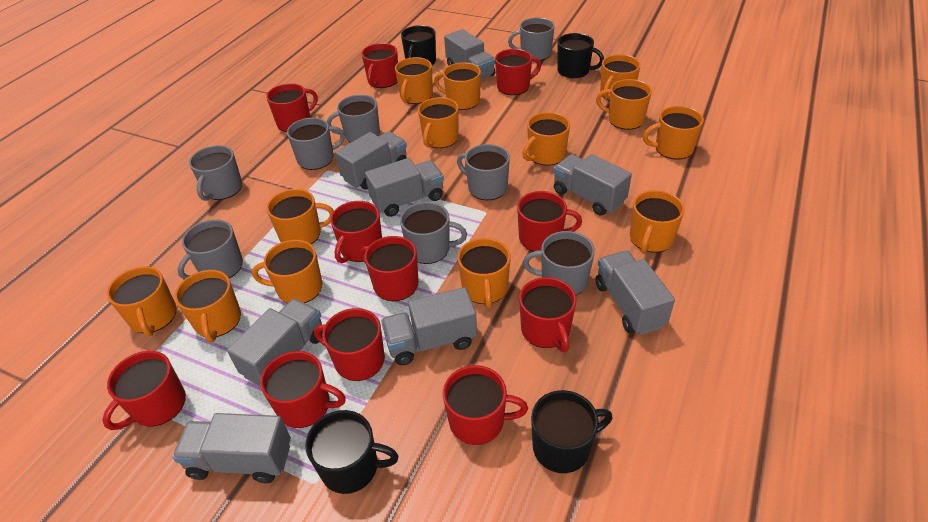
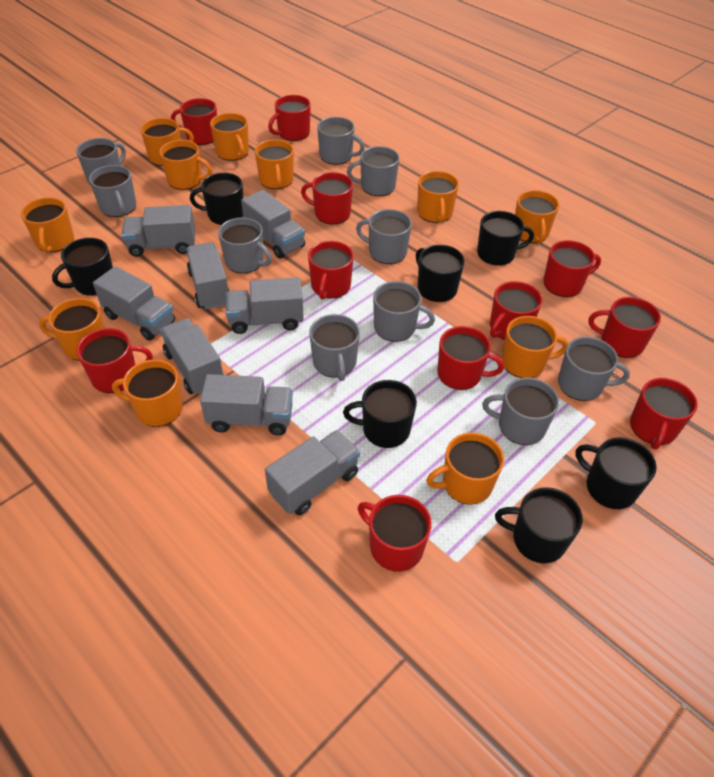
black mug: [305,410,399,494] [401,25,436,65] [531,390,612,473] [557,33,604,78] = 4 -> [52,238,113,296] [190,173,243,225] [343,380,417,448] [416,245,465,302] [477,211,534,266] [495,487,583,563] [575,437,657,509] = 7
grey mug: [178,219,243,280] [189,145,242,201] [287,118,345,170] [327,95,380,143] [400,202,467,264] [457,144,510,200] [508,18,555,61] [523,231,595,295] = 8 -> [76,138,126,184] [89,165,136,217] [218,218,272,274] [309,314,360,381] [317,117,365,165] [347,146,399,196] [356,209,412,264] [373,281,435,342] [482,377,559,445] [558,337,630,401] = 10
orange mug: [107,266,177,336] [175,270,241,342] [252,240,322,303] [267,189,334,244] [395,57,433,104] [418,97,459,148] [434,62,481,110] [457,238,511,308] [522,112,570,166] [596,79,652,130] [600,54,641,101] [630,190,685,253] [643,106,704,159] = 13 -> [21,197,74,253] [39,298,105,361] [112,359,183,427] [141,118,194,166] [159,140,212,190] [210,113,249,161] [255,140,294,189] [417,171,459,223] [426,432,504,505] [502,316,569,378] [515,190,559,244] = 11

